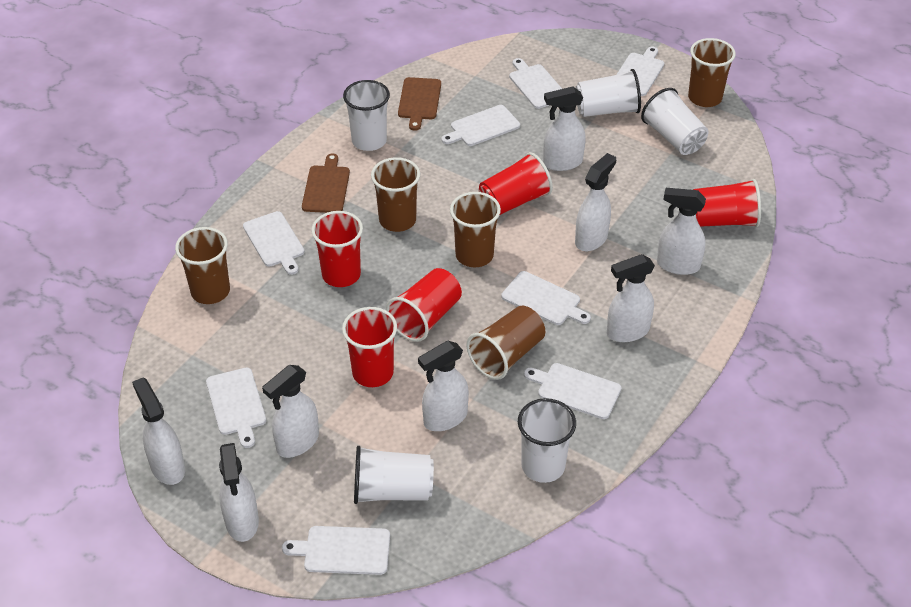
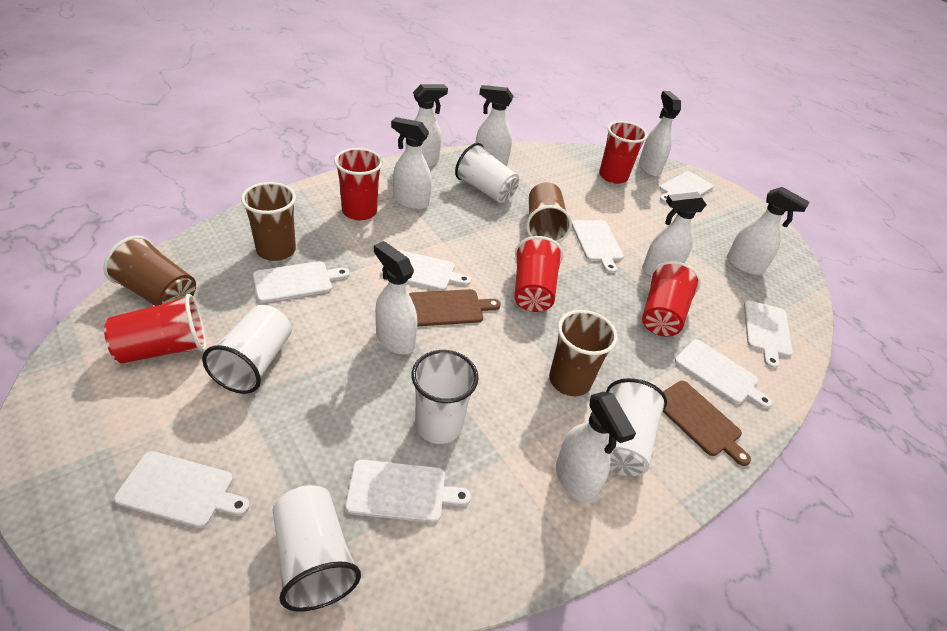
brown cup: [175,227,230,304] [371,157,420,232] [450,192,501,267] [466,306,545,380] [688,38,736,107] = 5 -> [103,236,196,306] [241,182,296,261] [526,182,572,243] [549,310,618,396] = 4

